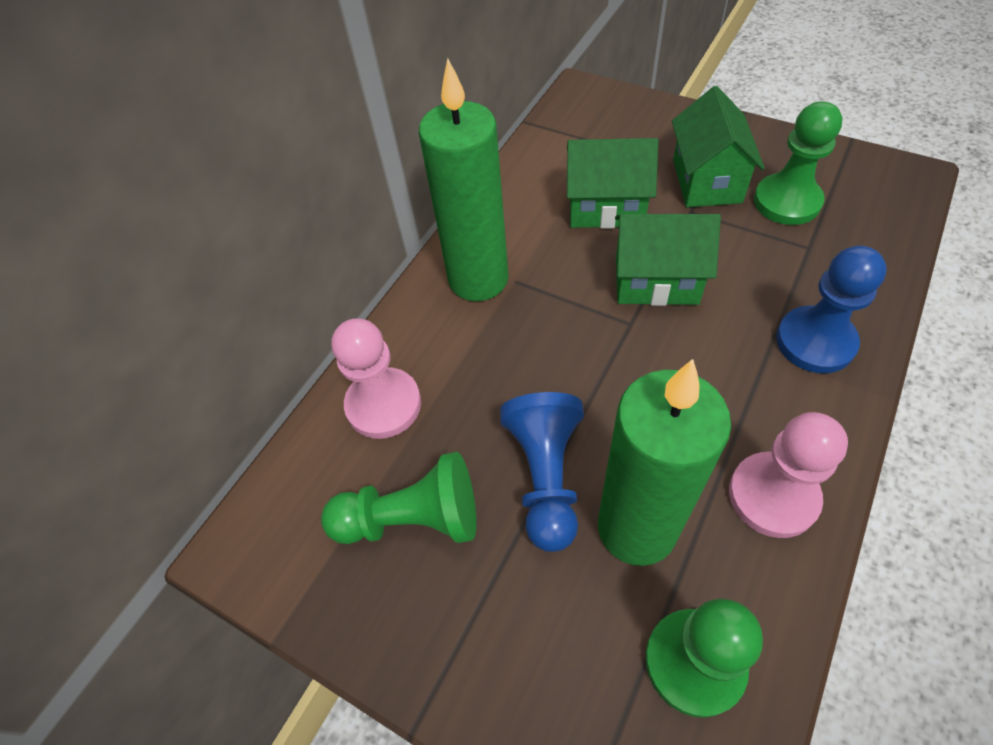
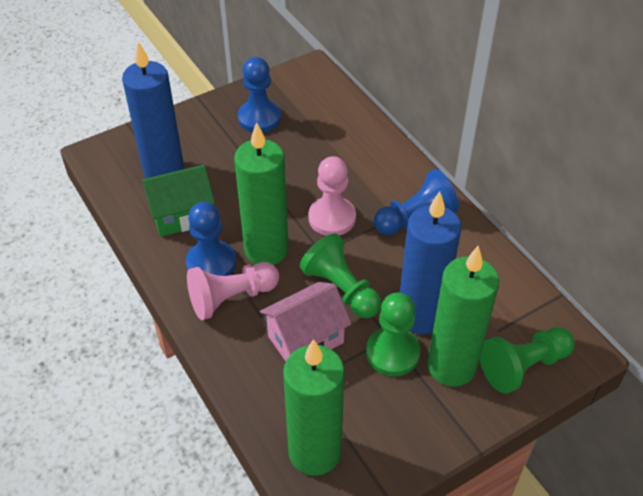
blue candle: none = 0 -> [122,42,184,178] [400,191,461,334] = 2
blue pawn: [500,392,584,552] [776,246,887,373] = 2 -> [186,202,236,276] [238,57,281,133] [374,169,459,235] = 3
green candle: [419,58,509,301] [598,359,731,566] = 2 -> [234,122,289,265] [283,339,344,476] [427,246,499,387] = 3
green house: [567,138,659,228] [615,214,721,306] [672,86,765,207] = 3 -> [141,165,215,237] = 1
pink house: none = 0 -> [260,282,351,361] = 1

